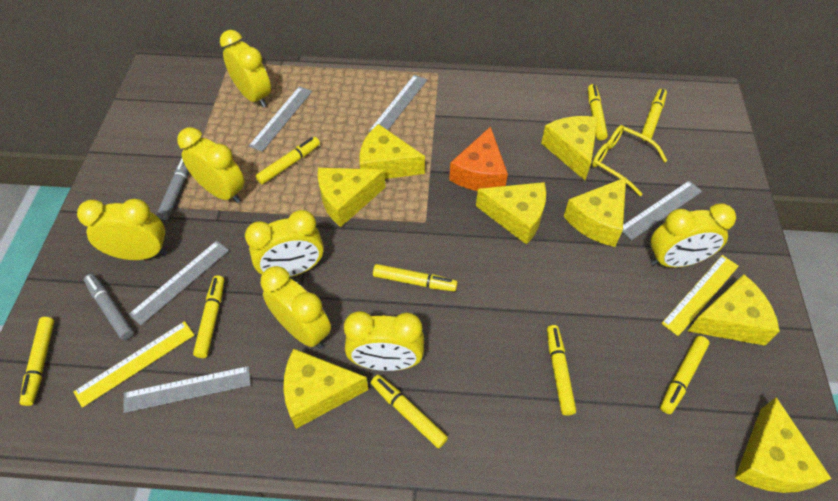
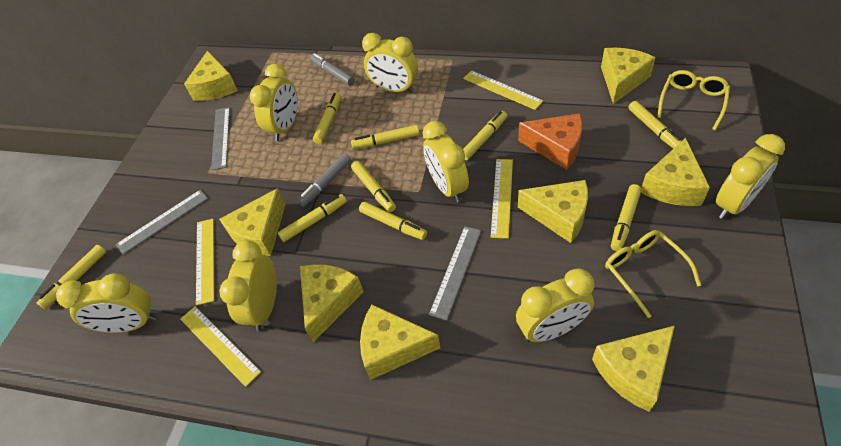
grey ruler: [123,366,251,413] [129,241,229,325] [249,86,312,152] [369,75,427,132] [622,181,702,240] = 5 -> [116,190,208,254] [211,107,230,170] [429,226,481,320] = 3
yellow glasses: [592,125,667,196] = 1 -> [605,230,701,318] [657,70,730,130] = 2
yellow ruler: [73,321,194,408] [661,255,739,336] = 2 -> [180,306,261,387] [196,219,214,306] [463,70,543,110] [491,159,513,239] = 4

